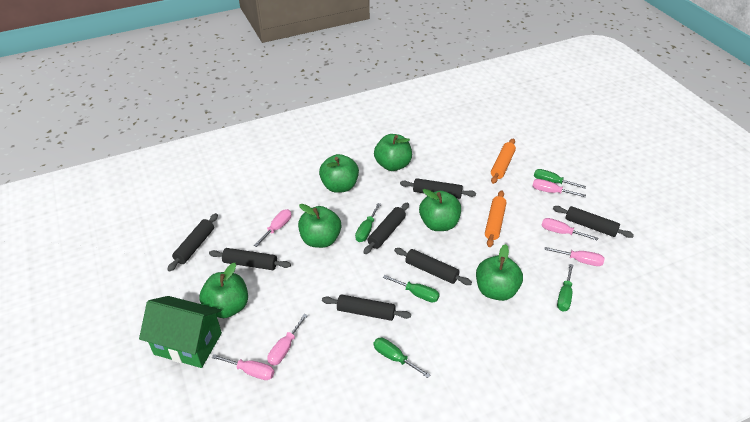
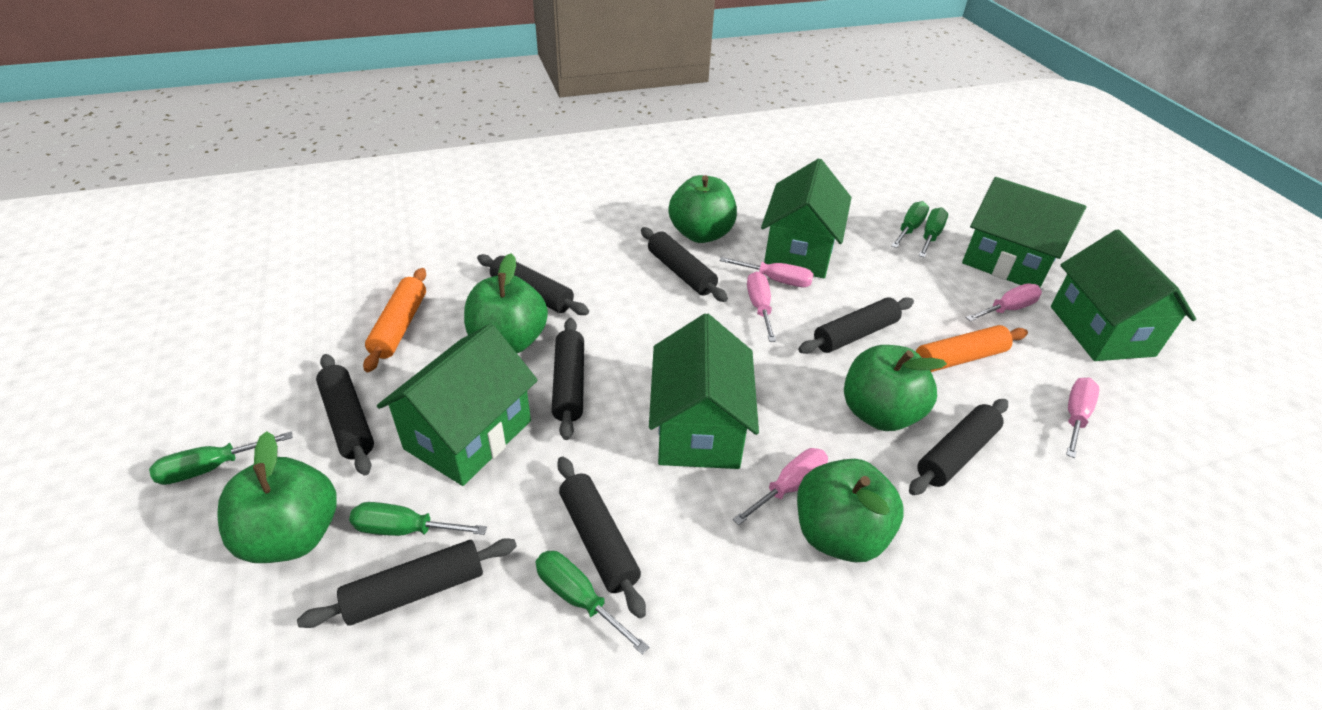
black rolling pin: [167,213,218,272] [209,248,291,270] [322,294,411,321] [363,202,409,254] [394,248,472,285] [400,178,476,199] [553,206,634,238] = 7 -> [297,538,517,628] [316,354,374,475] [477,254,589,315] [551,318,584,440] [557,457,646,619] [641,227,728,302] [798,297,914,354] [909,399,1008,495] = 8
green apple: [200,263,248,318] [298,204,341,248] [319,154,359,193] [374,134,412,171] [419,189,461,231] [476,244,523,301] = 6 -> [217,431,337,563] [464,254,548,353] [668,175,737,243] [797,459,904,562] [844,345,947,431] = 5
green house: [139,296,222,368] = 1 -> [377,323,538,486] [649,314,759,469] [761,159,852,278] [962,177,1087,287] [1051,230,1196,361] = 5
pink screwdriver: [212,354,274,380] [254,209,291,247] [267,314,308,366] [532,179,586,197] [542,218,598,241] [544,247,605,266] = 6 -> [719,257,814,287] [733,448,828,525] [747,272,776,342] [966,283,1042,322] [1066,378,1099,458] = 5

